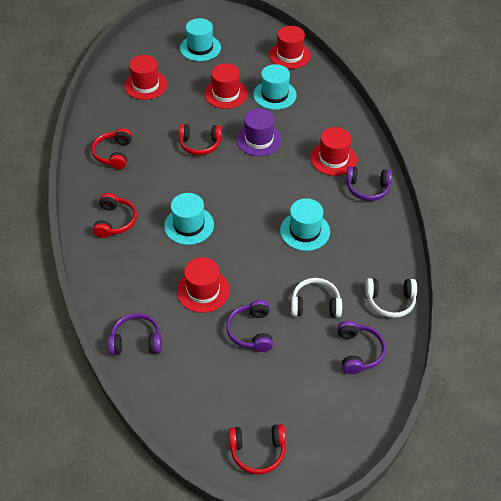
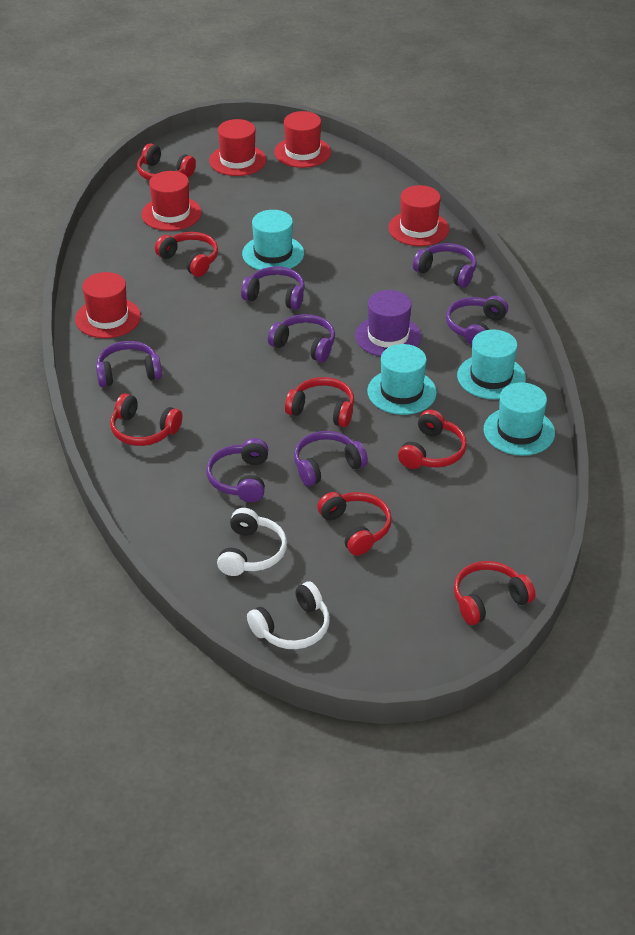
purple headphones: [108,313,162,355] [226,300,273,352] [337,321,386,374] [346,166,392,201] = 4 -> [96,341,162,387] [206,438,268,502] [241,266,305,310] [268,314,335,362] [294,431,368,486] [413,243,477,288] [446,296,508,345] = 7
red headphones: [91,128,132,169] [93,193,137,238] [179,124,222,155] [229,424,286,474] = 4 -> [110,393,182,446] [137,143,196,181] [155,232,218,277] [285,377,354,427] [317,492,392,556] [398,410,467,469] [454,561,535,625] = 7

